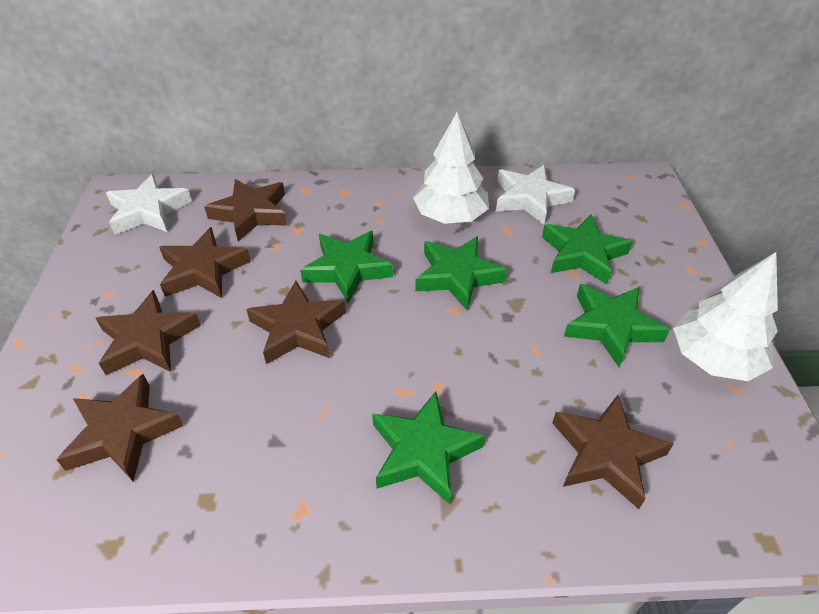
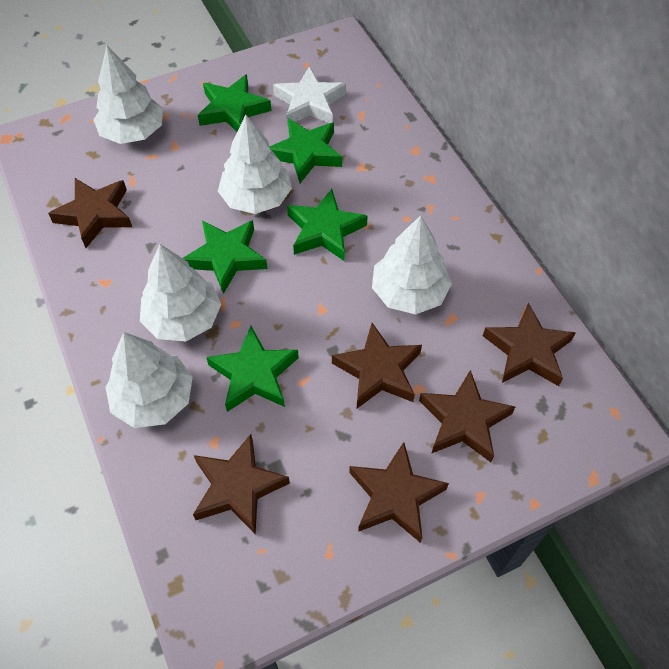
white star: [106,174,192,235] [496,165,575,225] = 2 -> [273,66,346,126] = 1
white tree: [413,112,489,224] [673,252,778,381] = 2 -> [93,46,163,144] [106,332,193,428] [140,244,221,342] [218,115,292,214] [372,215,452,315] = 5

